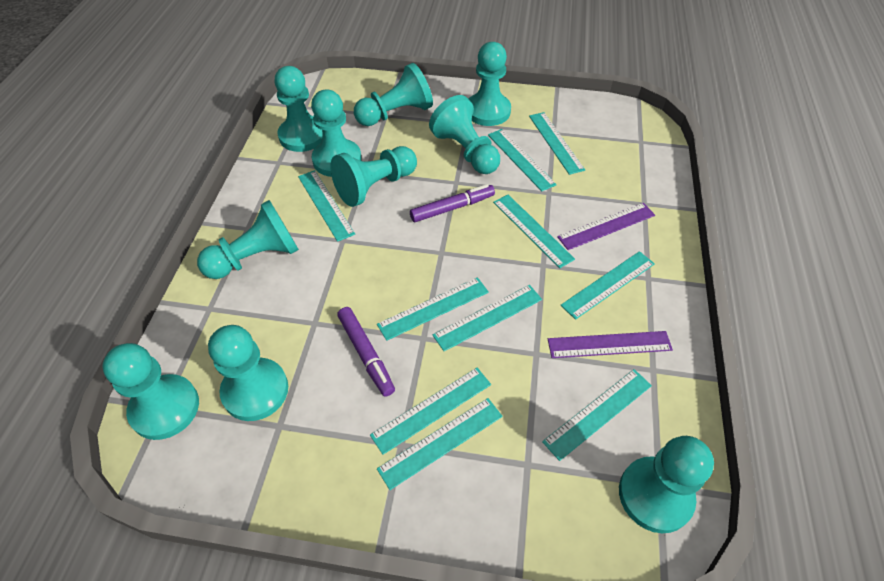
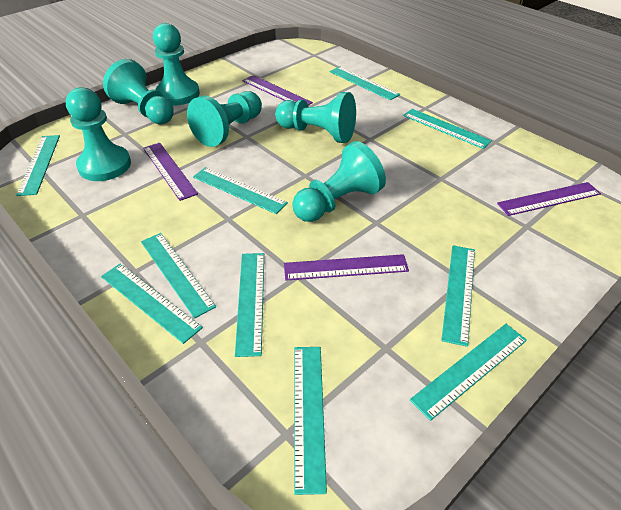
purple marker: [337,307,395,397] [410,184,495,222] = 2 -> none = 0
purple ruler: [548,331,673,358] [557,203,655,250] = 2 -> [143,143,198,201] [242,75,313,106] [284,254,409,281] [497,182,601,216] = 4
turquoise pawn: [102,343,199,440] [197,200,299,279] [208,325,288,421] [274,66,322,152] [311,89,362,177] [331,146,417,207] [354,63,433,126] [429,95,500,174] [469,42,511,126] [619,436,714,533] = 10 -> [66,87,131,181] [103,59,173,124] [153,23,200,105] [187,91,262,147] [275,92,356,143] [292,141,386,222] = 6

